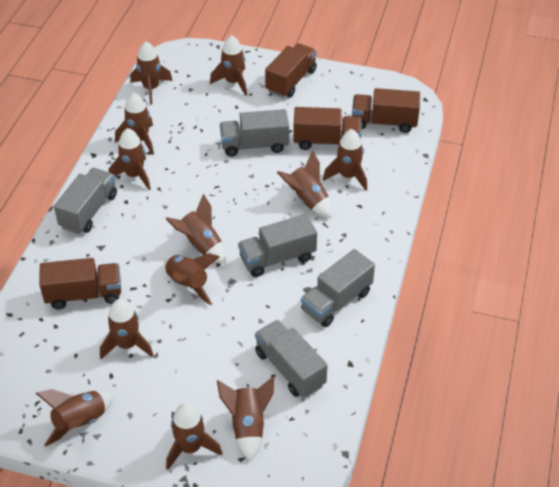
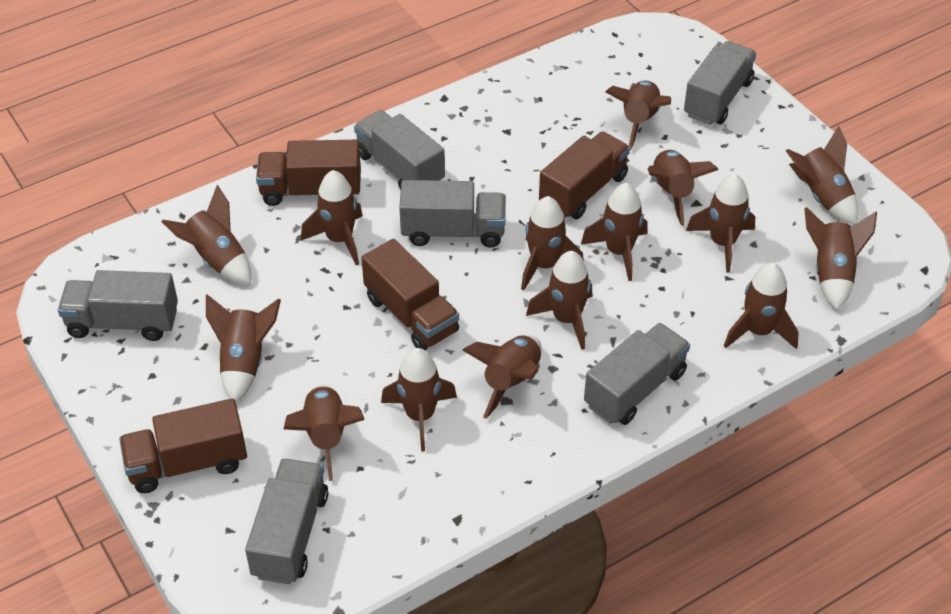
brown rocket: [36,389,114,447] [100,299,154,359] [109,128,151,190] [115,93,154,155] [130,41,173,105] [164,253,219,305] [166,194,226,264] [166,403,222,470] [210,35,247,96] [217,377,274,461] [277,150,332,218] [323,129,367,191] = 12 -> [161,185,251,285] [206,294,281,402] [284,384,365,481] [301,170,363,265] [381,348,457,452] [463,335,542,419] [521,196,584,291] [526,251,592,350] [581,183,648,281] [606,80,671,150] [648,150,719,226] [686,174,755,273] [724,263,799,349] [786,126,859,225] [804,207,877,311] = 15
grey truck: [54,168,117,234] [220,109,289,157] [238,214,317,277] [255,320,328,398] [301,249,375,327] = 5 -> [58,270,178,341] [245,459,328,584] [354,110,445,190] [399,180,506,247] [584,323,690,425] [684,41,756,125] = 6

